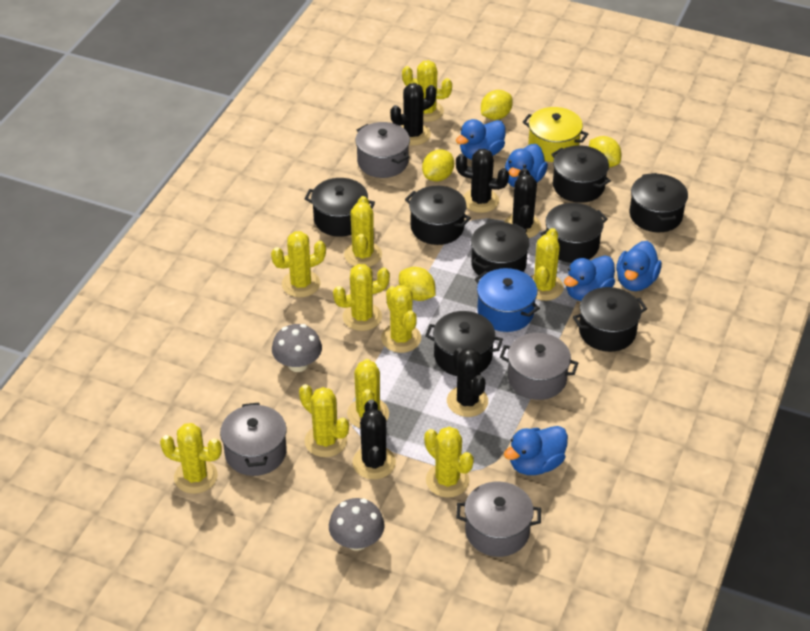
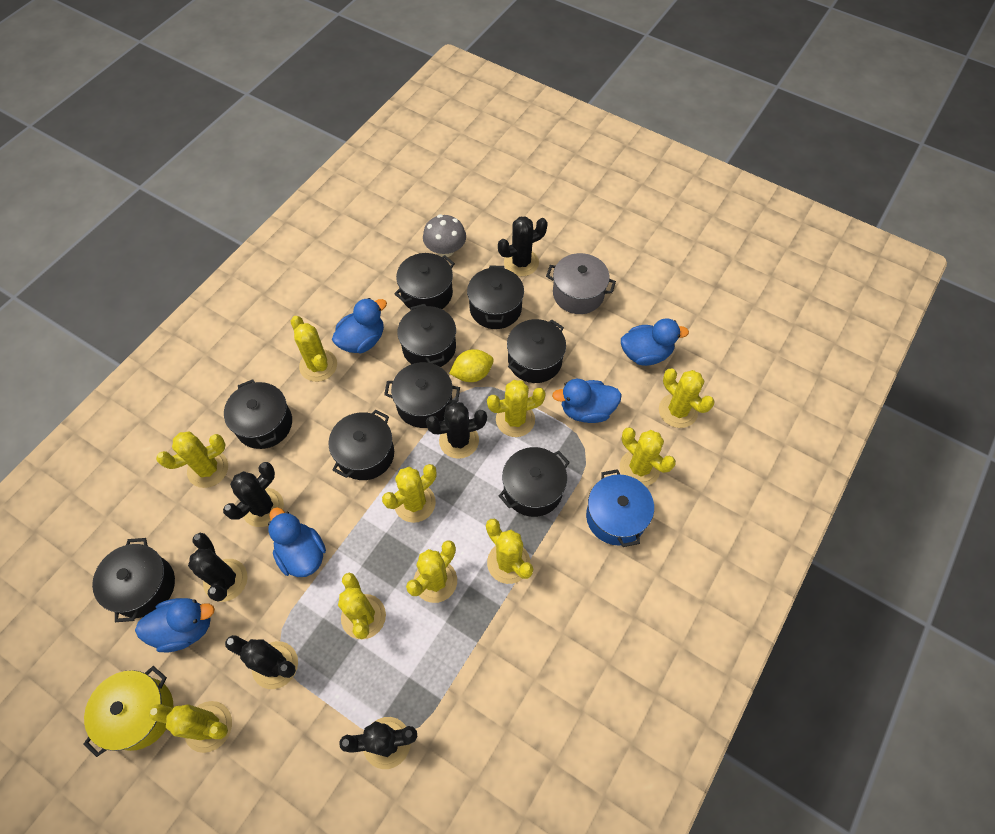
black cactus: [352,399,396,479] [390,83,436,146] [447,348,488,417] [456,149,509,213] [505,168,541,238] = 5 -> [188,533,248,602] [223,462,284,527] [225,635,298,689] [339,717,417,769] [426,402,487,459] [498,216,548,276] = 6
black pot: [305,178,375,237] [405,186,471,245] [425,311,503,376] [471,222,530,276] [540,203,608,263] [551,145,611,203] [573,287,647,352] [630,173,688,232] = 8 -> [92,538,175,622] [224,379,292,449] [328,410,394,480] [384,362,460,428] [394,253,455,309] [397,304,456,367] [467,265,524,329] [499,447,570,517] [507,319,566,383] = 9
grey mushroom: [272,324,322,372] [329,498,385,551] = 2 -> [423,214,466,257] = 1
grey pot: [220,403,287,476] [355,122,410,178] [456,482,541,557] [500,333,578,400] = 4 -> [546,253,616,314] = 1
yellow lemon: [399,267,436,301] [422,149,454,181] [481,90,513,120] [589,136,622,167] = 4 -> [449,349,494,382] = 1

